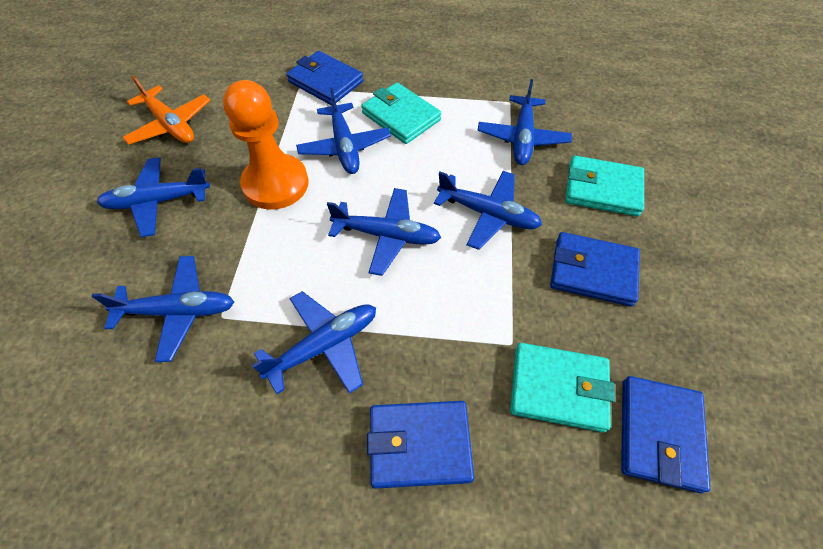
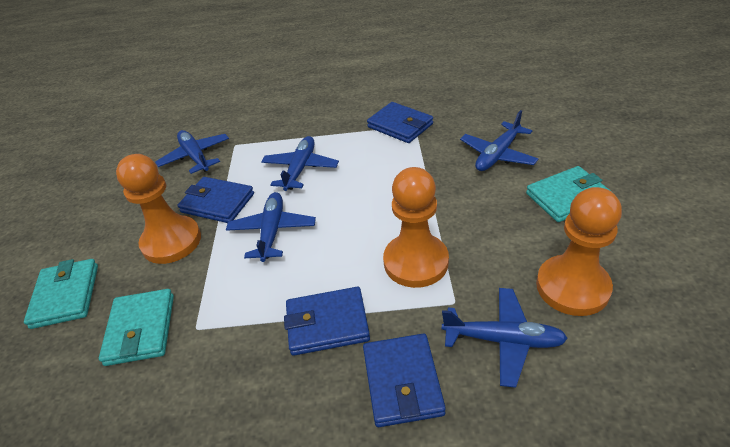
blue plane: [91,256,234,362] [97,157,210,237] [252,291,376,394] [296,88,391,174] [327,188,441,276] [434,171,542,250] [477,79,572,165] = 7 -> [155,130,229,174] [226,192,316,262] [261,136,339,191] [442,288,568,388] [460,110,539,171] = 5
orange pawn: [223,80,309,210] = 1 -> [116,154,201,264] [383,167,449,288] [536,187,622,316] = 3
orange plane: [122,75,211,144] = 1 -> none = 0

